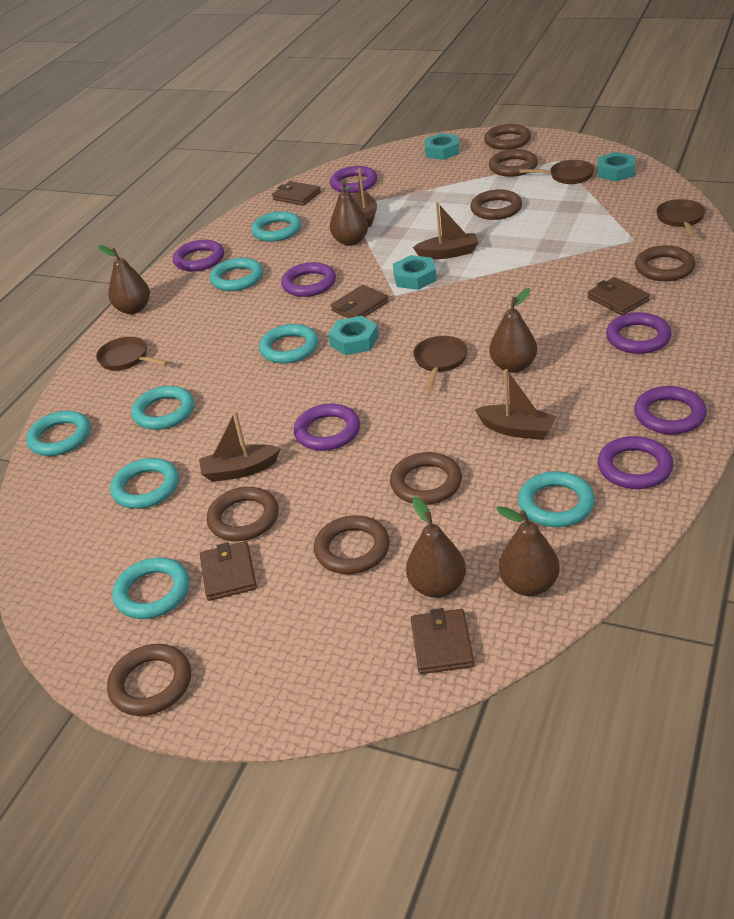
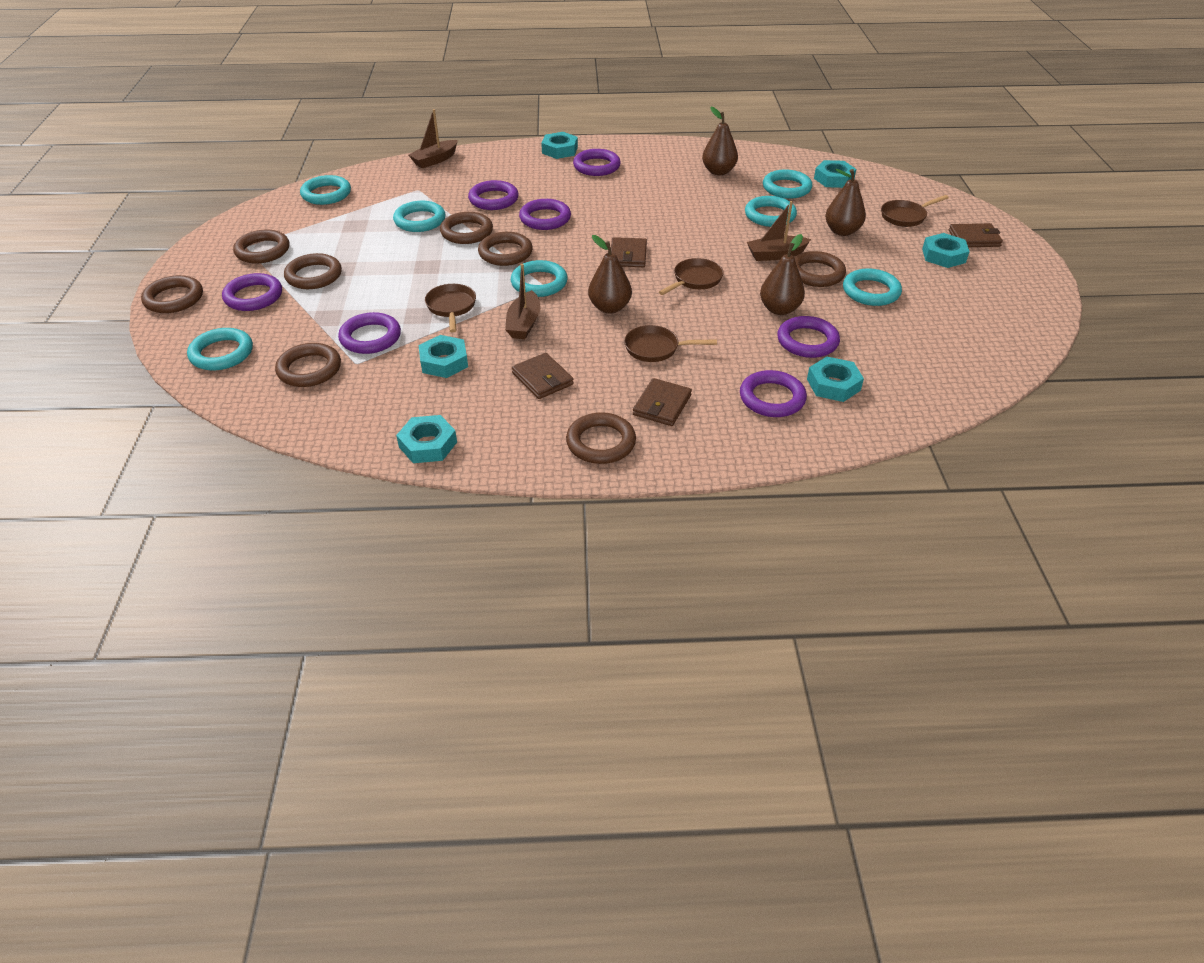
brown boat: [199,411,281,482] [351,168,377,227] [413,202,479,259] [474,369,557,440] = 4 -> [409,109,458,168] [505,264,540,339] [747,201,811,261] = 3
brown pear: [98,245,150,314] [330,182,368,246] [406,497,466,598] [489,288,537,373] [496,506,560,596] = 5 -> [588,235,632,313] [702,107,738,175] [760,234,805,315] [825,169,866,236] = 4
brown wallet: [200,541,257,601] [272,181,321,206] [331,285,389,318] [411,608,474,674] [587,277,650,315] = 5 -> [512,353,574,399] [611,237,647,267] [633,378,692,426] [949,223,1003,247] = 4
turquoise nut: [328,316,379,355] [393,255,437,290] [424,133,460,160] [598,152,635,182] = 4 -> [396,415,457,463] [419,335,468,378] [541,132,578,159] [807,357,864,402] [814,160,856,188] [922,233,970,268] = 6
turquoise ring: [26,411,91,456] [110,458,179,509] [113,558,190,619] [131,386,194,430] [210,258,263,291] [251,211,301,242] [259,324,318,364] [518,471,595,527] = 8 -> [187,328,253,370] [300,175,351,205] [393,201,446,232] [511,260,568,297] [745,196,797,227] [763,169,812,199] [843,268,902,306] = 7

